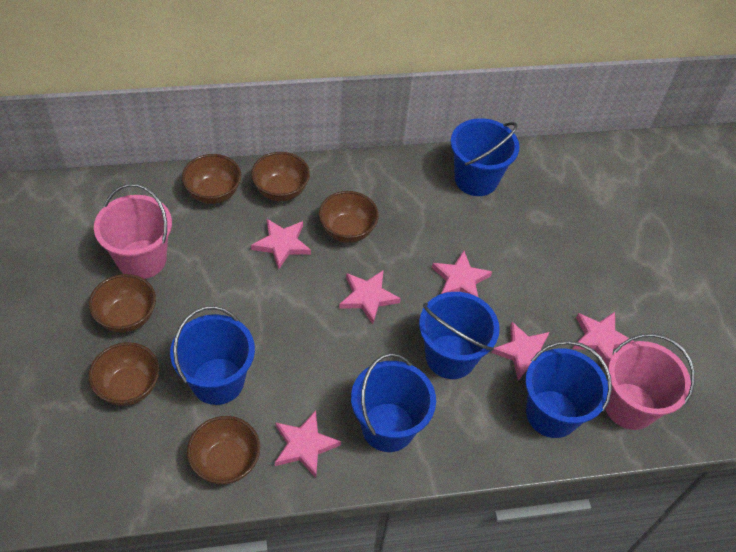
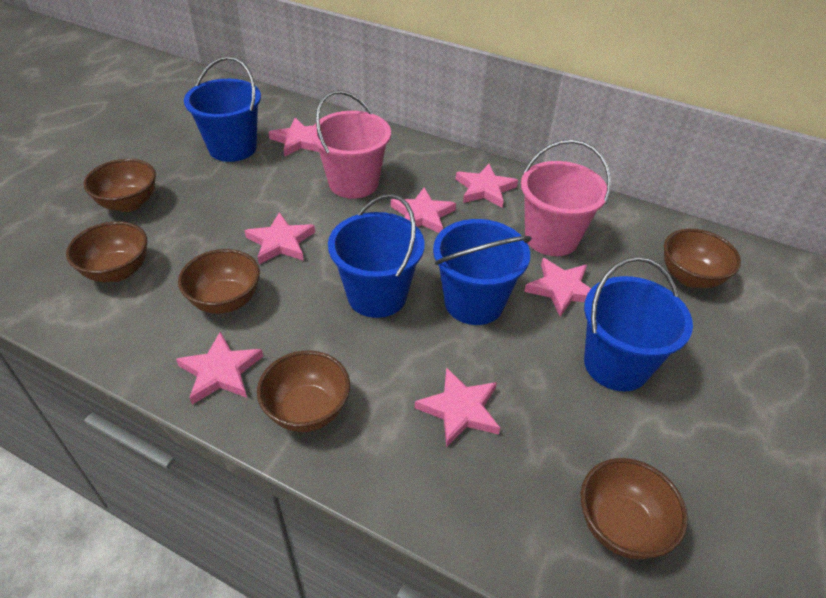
blue bucket: [170,306,255,405] [351,353,436,452] [419,292,500,379] [451,118,519,196] [525,341,612,438] = 5 -> [184,56,261,162] [328,194,425,318] [433,219,532,325] [584,257,693,391] = 4
pink star: [251,219,311,269] [275,411,341,478] [339,270,401,324] [432,251,492,297] [491,322,550,380] [573,312,635,367] = 6 -> [176,332,263,405] [244,212,315,264] [269,118,319,157] [391,187,456,233] [415,367,500,448] [456,164,518,208] [524,258,591,317] = 7

